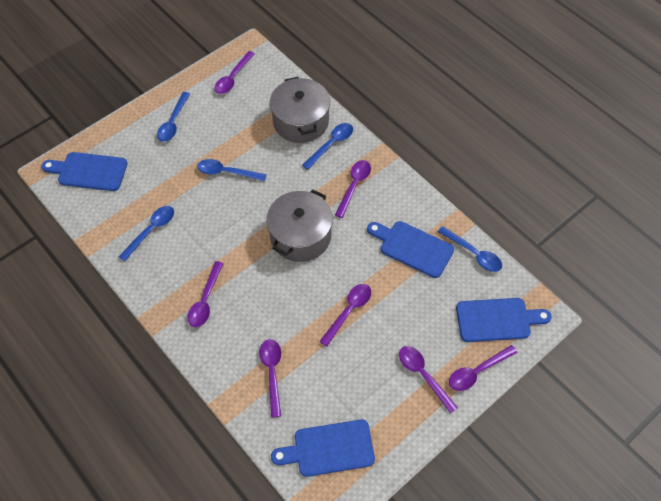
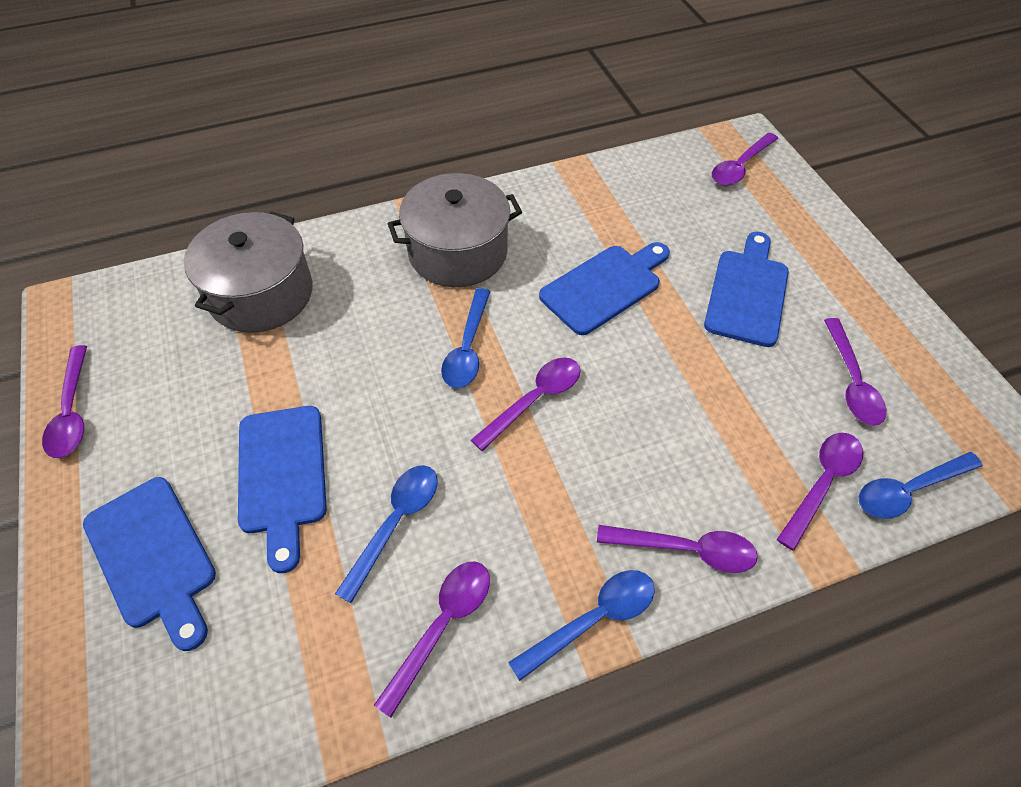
blue spoon: [119,206,174,261] [157,92,190,142] [197,159,267,181] [302,123,353,170] [438,226,502,272] = 5 -> [335,465,438,603] [441,288,490,388] [508,570,655,681] [859,452,983,519] = 4

